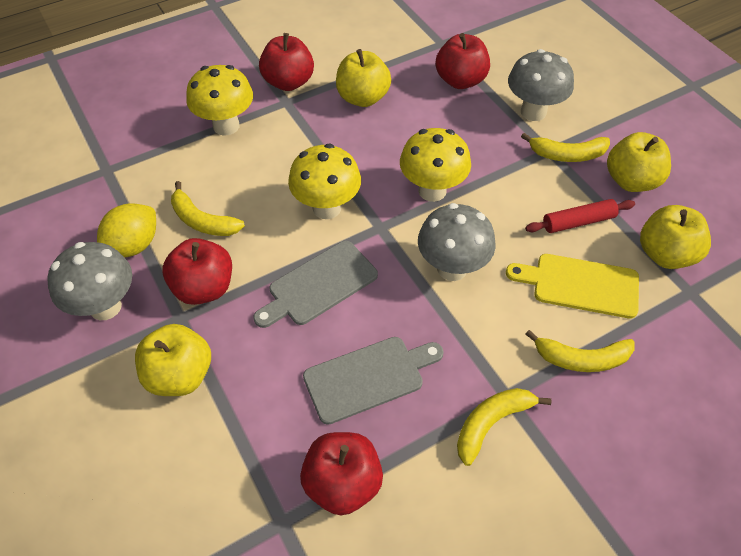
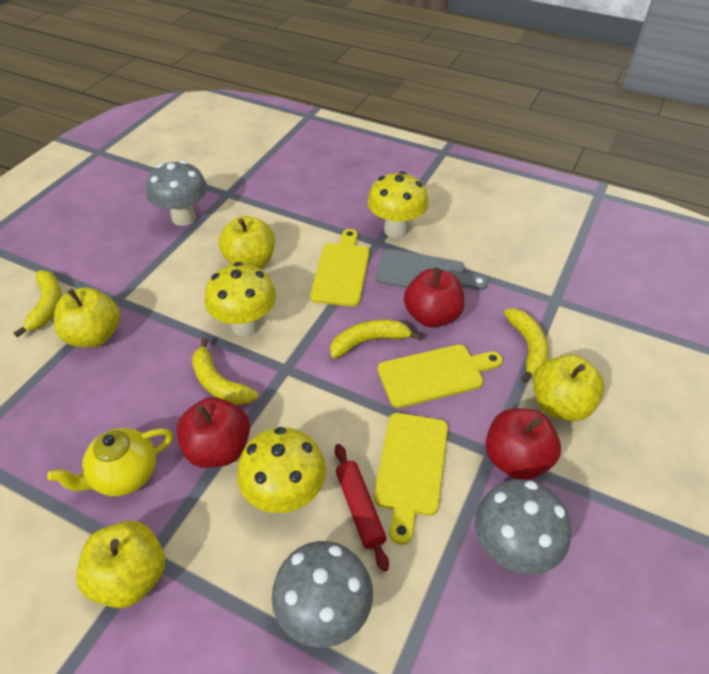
grey cutting board: [253,241,378,328] [303,337,444,425] = 2 -> [375,249,488,290] = 1
red apple: [163,238,232,305] [259,33,314,91] [300,432,383,515] [436,33,490,89] = 4 -> [176,397,250,468] [404,267,465,328] [485,408,561,480] = 3
yellow cutting board: [506,254,639,319] = 1 -> [310,229,370,307] [374,413,448,545] [377,344,503,408] = 3
yellow lemon: [97,203,156,257] = 1 -> none = 0
yellow teapot: none = 0 -> [47,428,173,496] = 1

